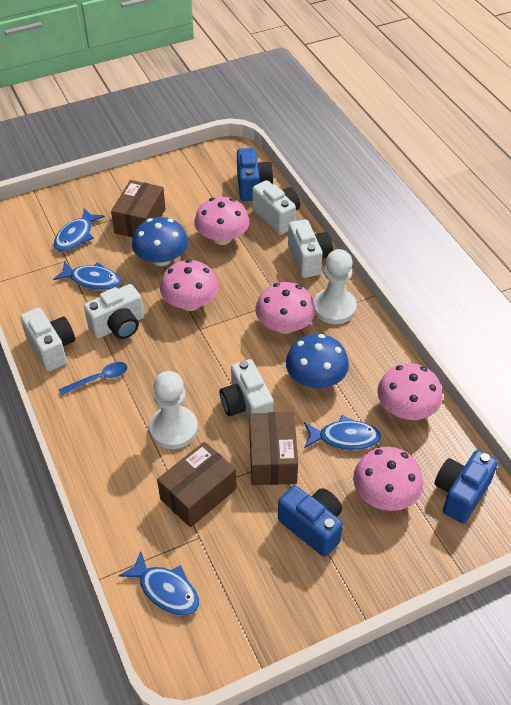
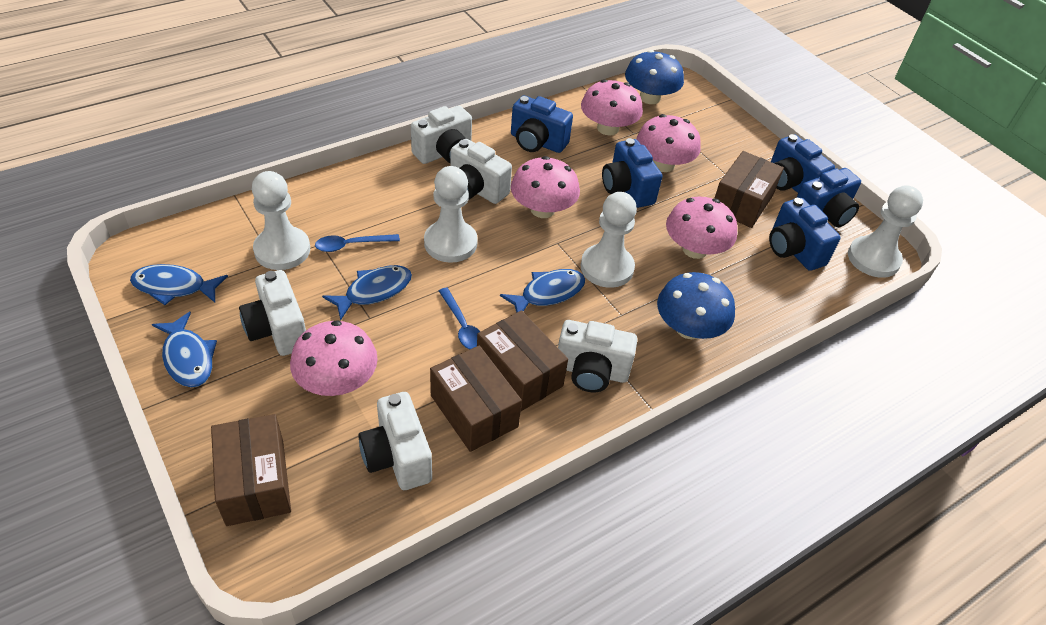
blue camera: [237,148,273,201] [278,485,343,557] [434,450,498,523] = 3 -> [511,96,573,153] [602,138,662,208] [769,198,841,271] [771,134,835,193] [796,168,861,227] = 5
blue spoon: [59,362,127,395] = 1 -> [315,234,400,252] [439,288,480,350] = 2
brown box: [111,180,166,237] [157,442,237,527] [249,412,298,485] = 3 -> [211,414,291,526] [430,346,522,452] [477,310,568,411] [714,151,784,228] = 4
white pawn: [149,371,198,449] [314,249,357,324] = 2 -> [252,171,310,270] [424,166,478,263] [580,192,637,288] [848,185,923,278] = 4

